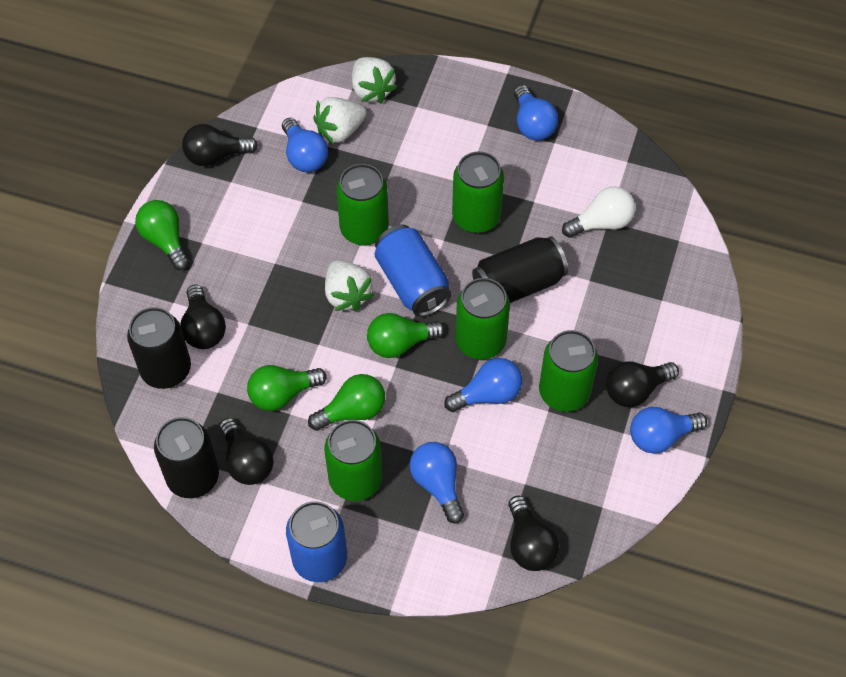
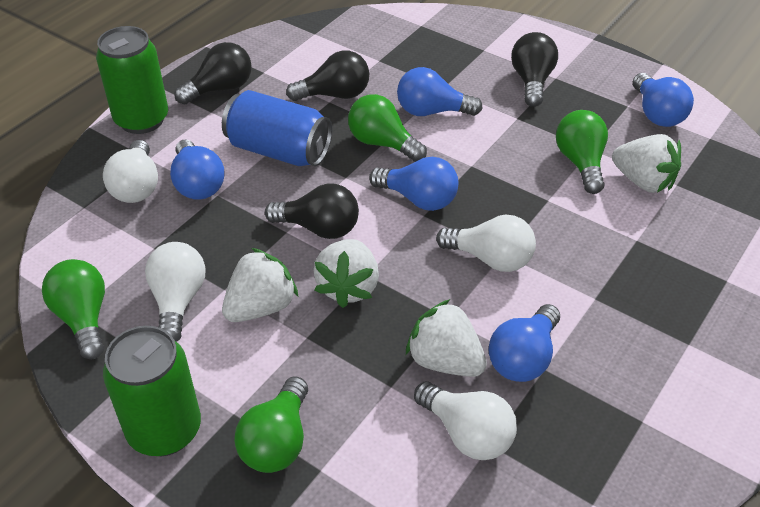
black can: [127,307,191,389] [154,417,219,498] [472,236,568,303] = 3 -> none = 0
black light bulb: [180,284,226,349] [182,124,258,166] [219,418,274,485] [508,496,559,571] [606,361,679,407] = 5 -> [174,42,252,105] [265,184,359,239] [286,50,369,101] [511,32,558,107] = 4
blue can: [286,501,347,582] [375,225,451,317] = 2 -> [222,90,332,166] = 1
green can: [324,420,382,501] [336,164,389,246] [452,151,504,233] [455,278,510,359] [539,330,598,412] = 5 -> [96,26,168,134] [103,326,201,456] = 2
white light bulb: [562,187,635,238] = 1 -> [103,140,158,203] [145,242,205,342] [414,381,517,460] [436,215,536,272] = 4
white strawberry: [313,97,367,144] [325,260,375,311] [352,57,397,103] = 3 -> [222,248,298,322] [313,239,379,308] [406,299,487,377] [612,134,681,193] = 4

